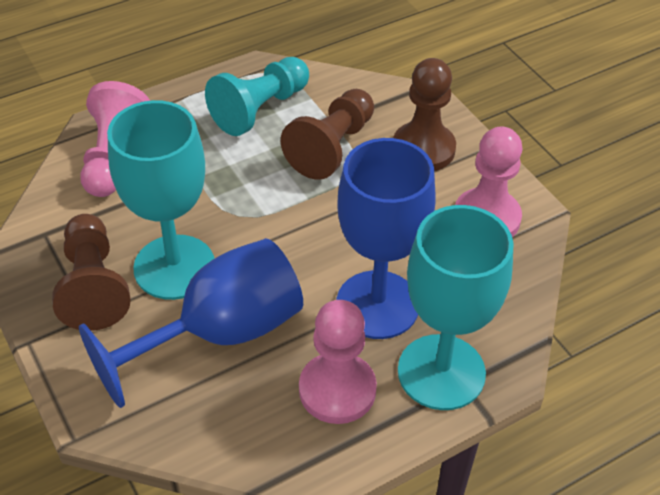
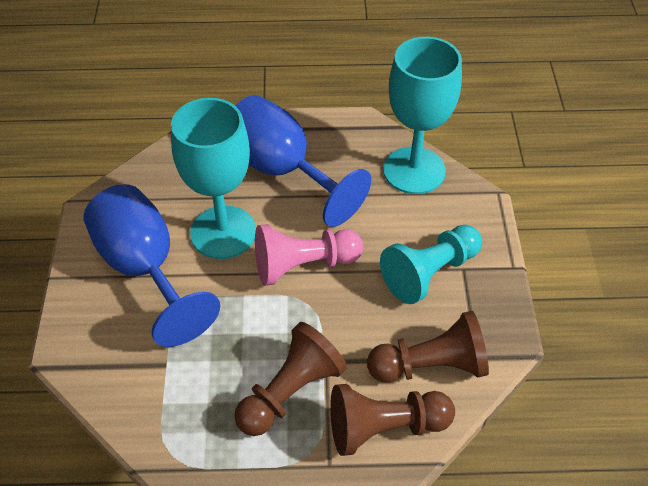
pink pawn: [80,81,150,197] [299,300,377,424] [455,127,523,237] = 3 -> [255,224,363,286] = 1

